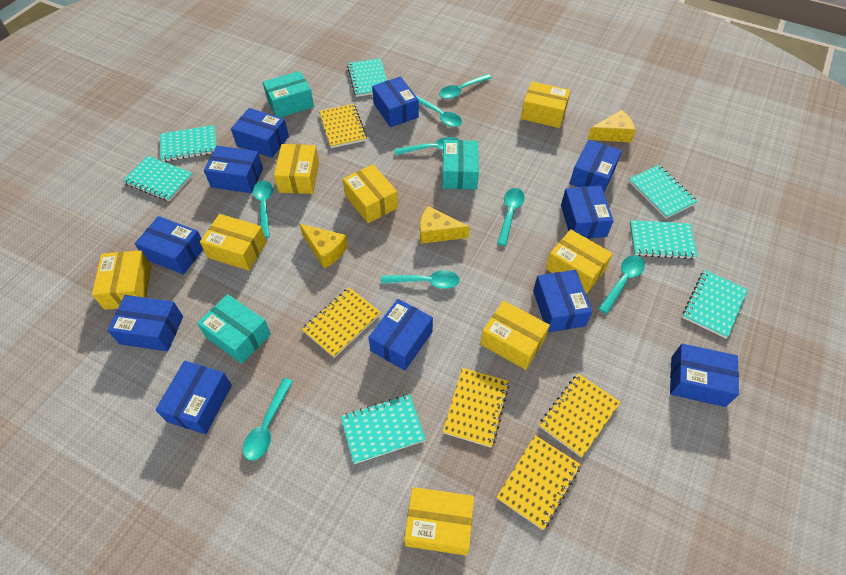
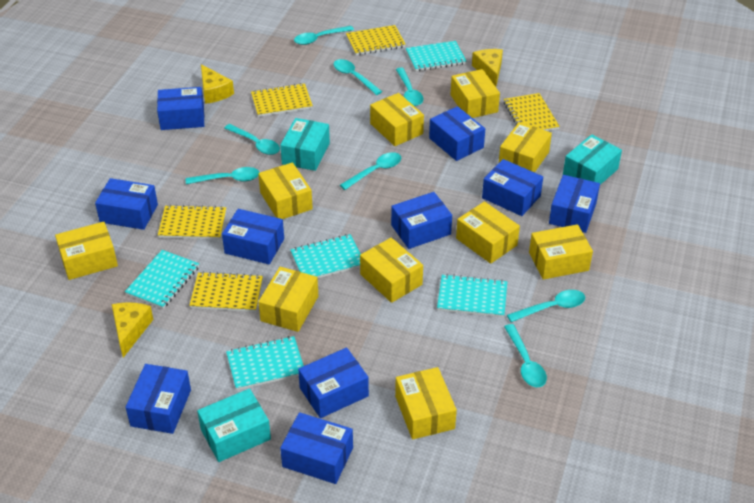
blue box: [107,295,183,351] [135,216,203,275] [155,361,232,434] [204,146,263,193] [231,108,289,158] [368,299,433,370] [372,76,419,127] [533,270,592,333] [561,186,614,239] [569,139,622,192] [670,343,739,407] = 11 -> [95,178,158,230] [125,364,191,434] [157,87,204,130] [222,209,284,264] [280,412,353,484] [298,348,369,418] [391,192,452,249] [429,106,485,161] [482,159,543,216] [549,175,600,233] = 10
turquoise notebook: [123,156,193,201] [160,125,216,162] [341,394,426,464] [347,58,387,97] [628,165,698,218] [630,220,698,259] [682,270,748,338] = 7 -> [125,250,199,309] [226,336,304,390] [290,234,360,278] [406,41,466,71] [437,274,507,317] = 5
yellow box: [92,250,151,310] [200,214,267,271] [274,144,319,194] [343,164,398,223] [404,487,474,556] [480,300,550,370] [521,81,571,128] [546,229,613,294] = 8 -> [55,222,118,280] [258,162,313,219] [258,267,318,332] [360,238,423,303] [370,93,424,146] [395,367,457,439] [450,69,500,118] [456,201,520,264] [499,122,552,173] [529,224,593,280] = 10

